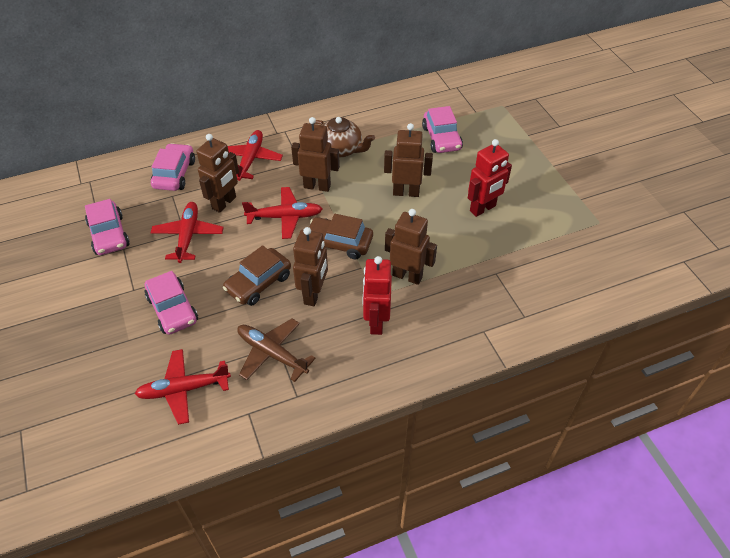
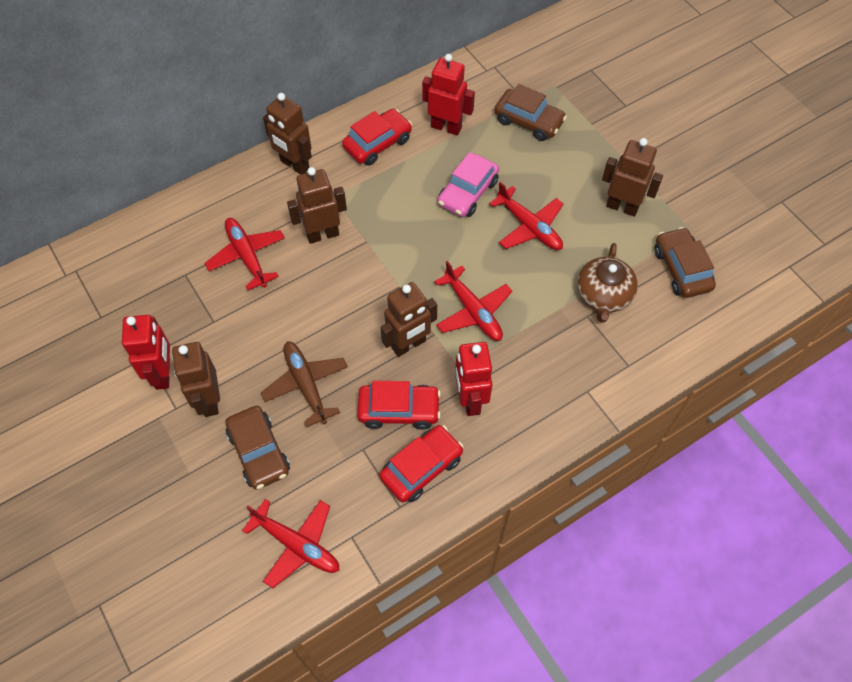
brown car: [223,245,291,306] [309,214,373,260] = 2 -> [226,406,290,490] [494,84,567,141] [654,227,716,298] = 3
pink car: [85,199,130,255] [145,271,198,334] [151,143,195,191] [422,106,463,153] = 4 -> [438,152,499,217] = 1
red car: none = 0 -> [342,109,412,166] [357,381,441,430] [379,425,463,503] = 3
red robot: [363,256,392,335] [468,139,512,217] = 2 -> [122,315,170,390] [422,54,475,135] [455,342,492,416] = 3

